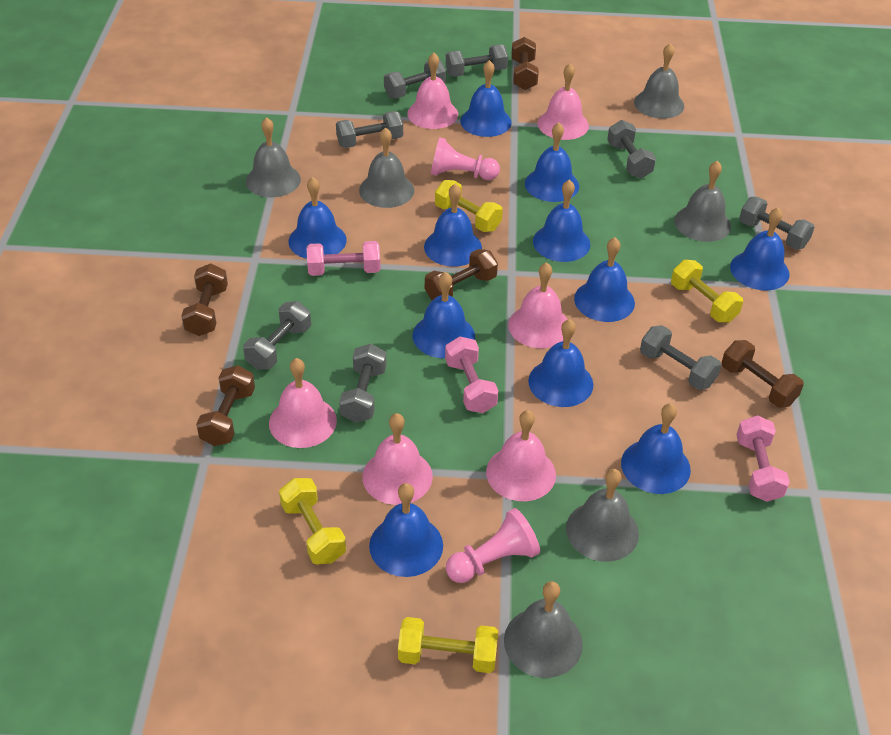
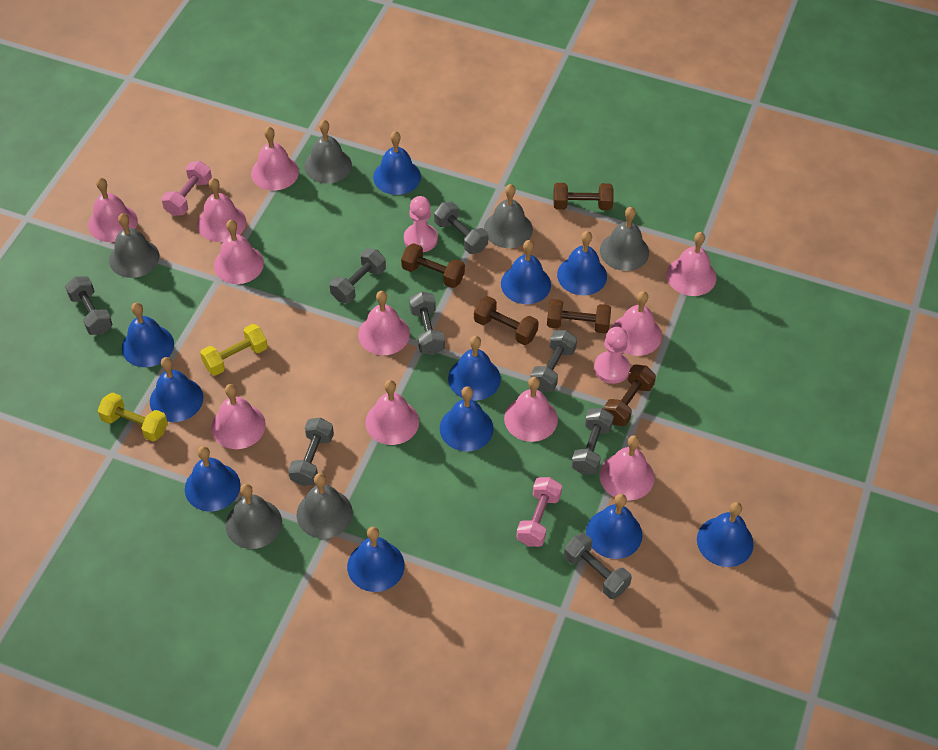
pink bell: [269,358,337,448] [362,413,433,505] [407,53,458,129] [486,410,556,501] [508,262,568,348] [538,63,589,140] = 6 -> [88,178,138,242] [197,178,246,242] [211,384,266,449] [214,220,264,284] [251,127,299,191] [358,291,410,355] [365,380,419,445] [504,377,558,442] [599,435,654,500] [612,291,662,356] [666,232,716,296] = 11
pink dumbbell: [307,241,380,276] [445,336,498,413] [736,415,790,502] = 3 -> [162,161,212,216] [516,477,562,547] = 2
yellow dumbbell: [279,478,346,564] [398,617,498,673] [435,180,503,232] [671,260,743,323] = 4 -> [98,393,168,441] [200,324,268,376] = 2

